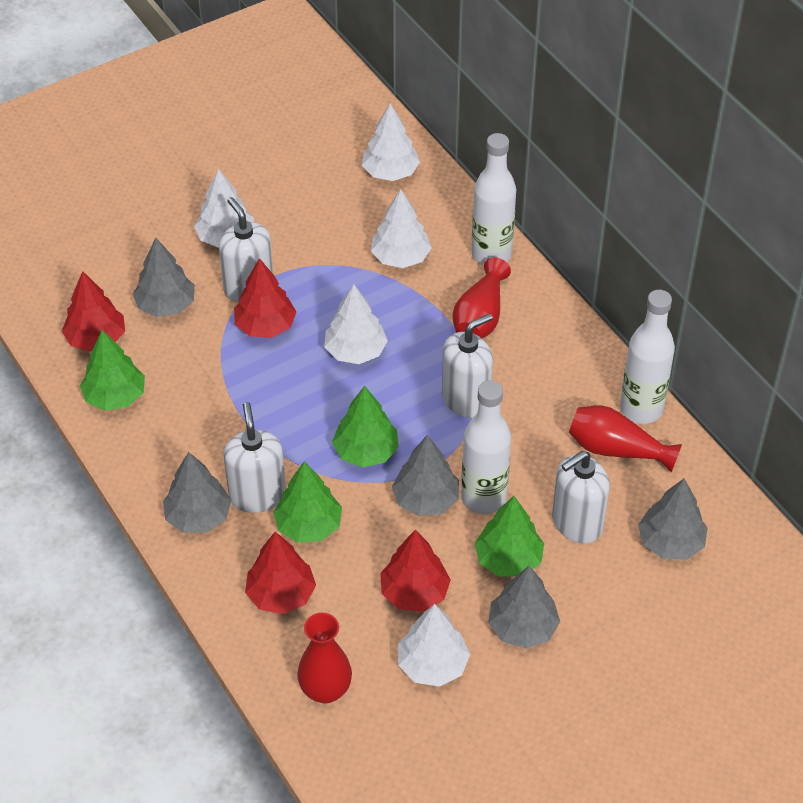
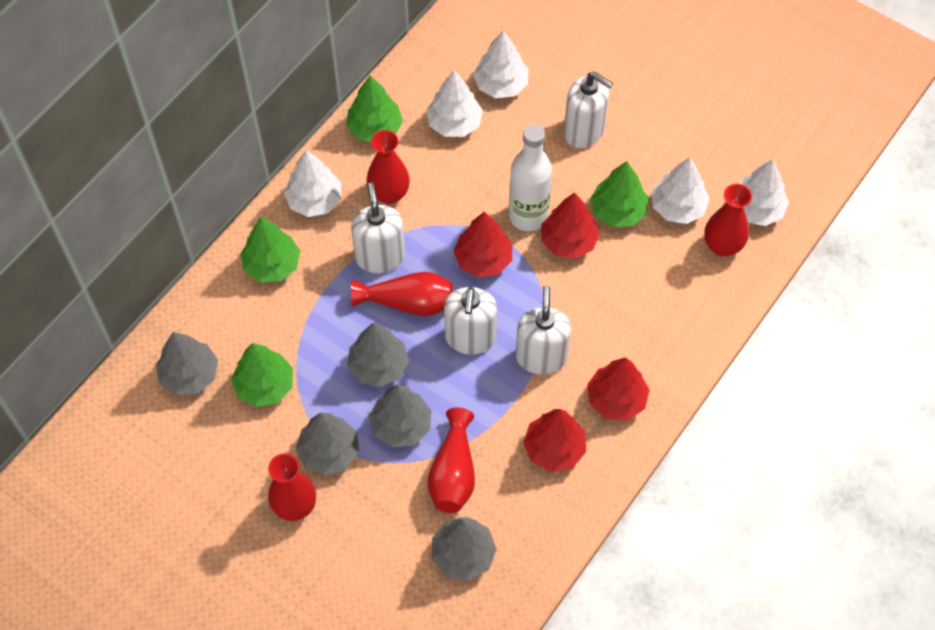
red vase: [297,613,352,704] [452,257,511,338] [569,405,682,472] = 3 -> [268,453,316,521] [351,272,453,316] [367,130,410,204] [428,408,475,513] [704,184,752,257] = 5
white bottle: [461,380,511,514] [471,133,516,265] [620,290,675,424] = 3 -> [509,124,552,231] = 1

